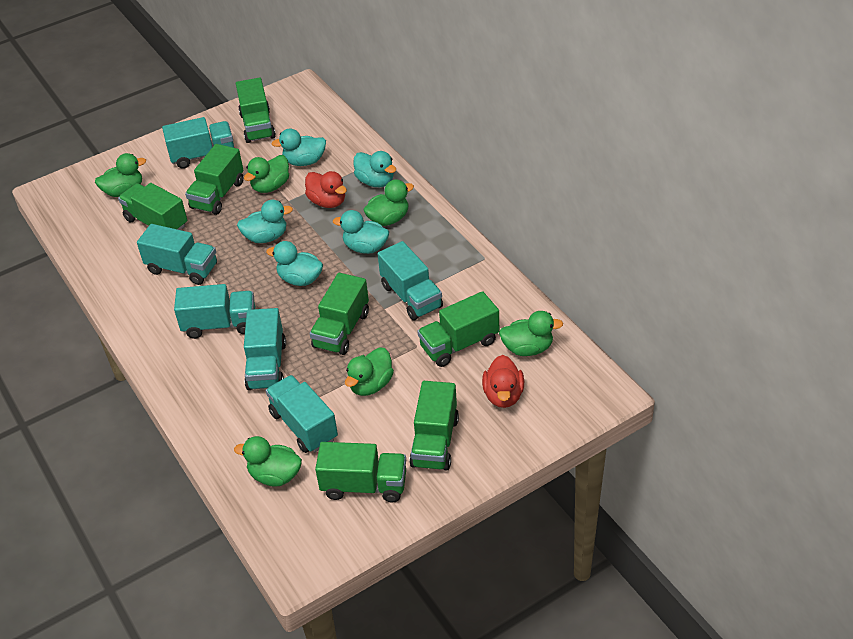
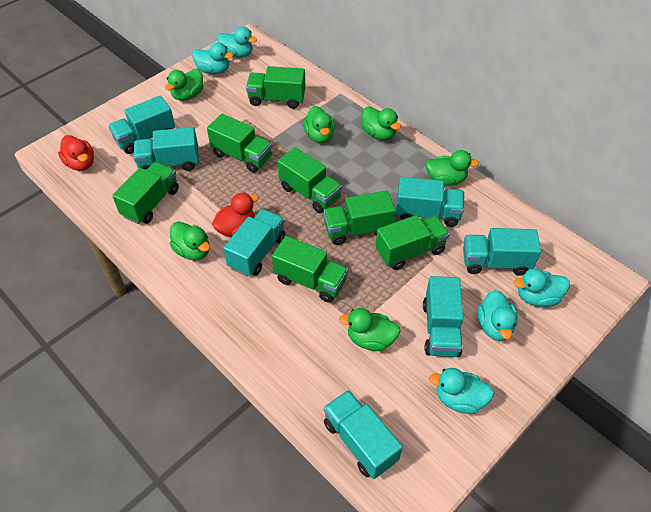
turquoise truck: [137,224,217,285] [162,117,234,169] [174,284,255,339] [244,308,286,390] [266,375,338,453] [378,241,443,320] = 6 -> [108,96,175,154] [134,127,199,171] [224,209,285,277] [324,390,403,479] [396,177,464,227] [423,276,463,357] [463,228,541,276] = 7

